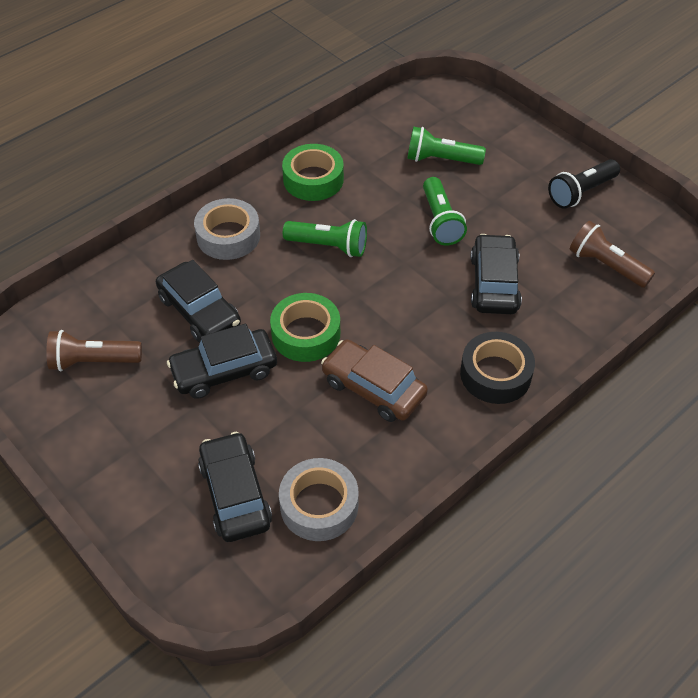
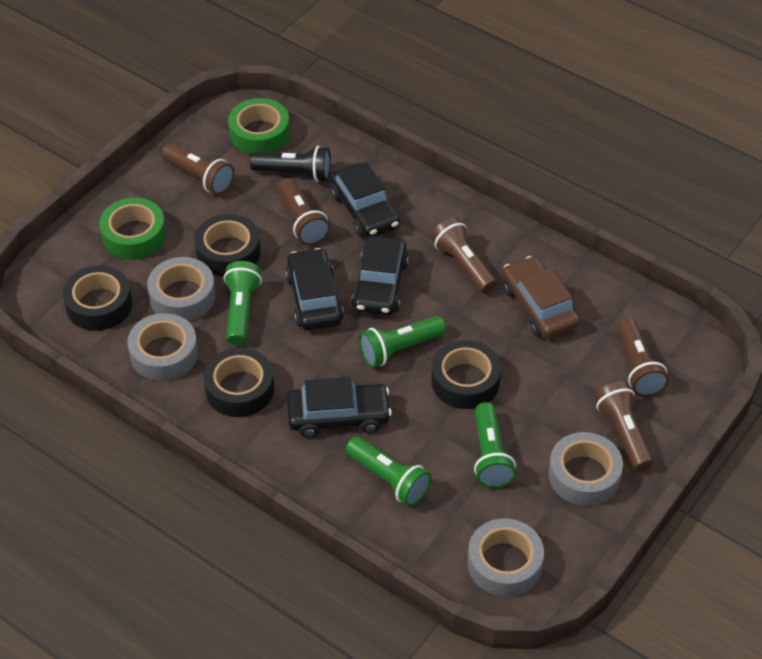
black tape: [460,332,535,404] = 1 -> [63,265,132,331] [194,214,261,277] [203,348,274,417] [431,340,501,409] = 4
brown flashlight: [46,330,142,371] [570,221,655,288] = 2 -> [162,143,235,195] [278,178,330,245] [431,217,497,293] [594,381,654,471] [617,317,669,397] = 5
green flashlight: [283,219,367,257] [407,127,486,165] [423,177,467,246] = 3 -> [223,261,262,345] [345,437,432,506] [359,316,446,367] [474,402,516,488] = 4
grey tape: [194,198,260,260] [279,458,359,541] = 2 -> [127,313,198,381] [147,257,216,321] [467,518,544,597] [548,432,623,506] = 4

